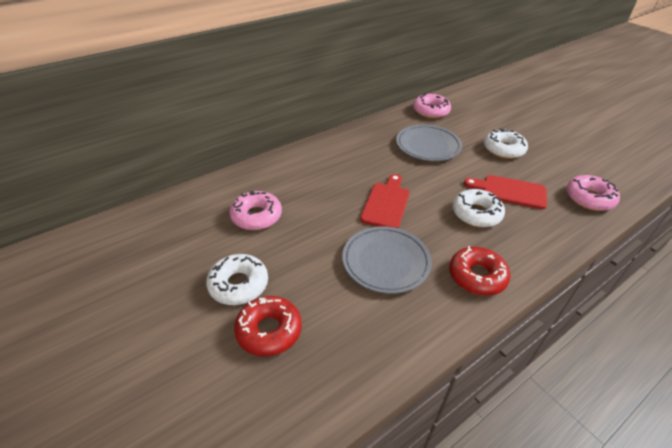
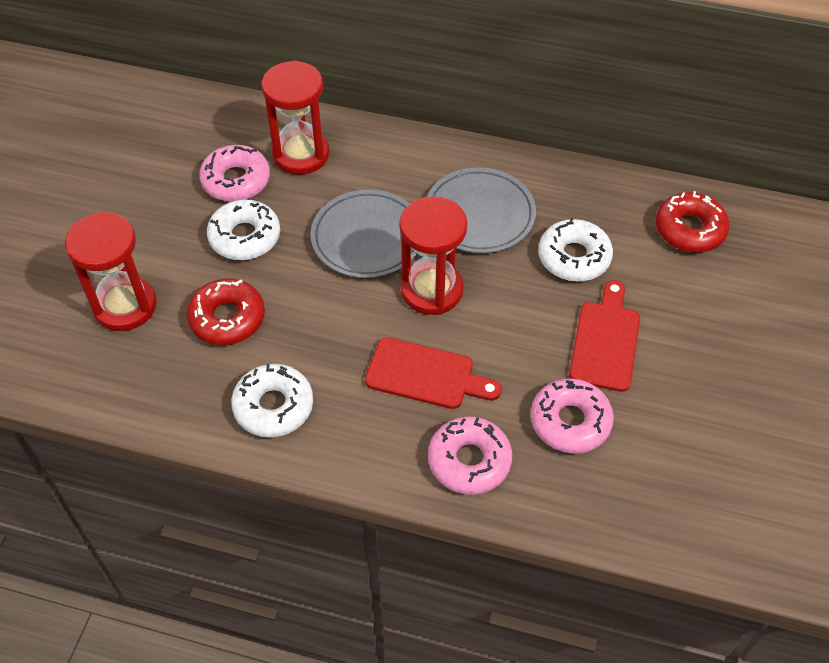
red hourglass: none = 0 -> [65,212,157,331] [262,60,329,175] [399,196,467,315] = 3

